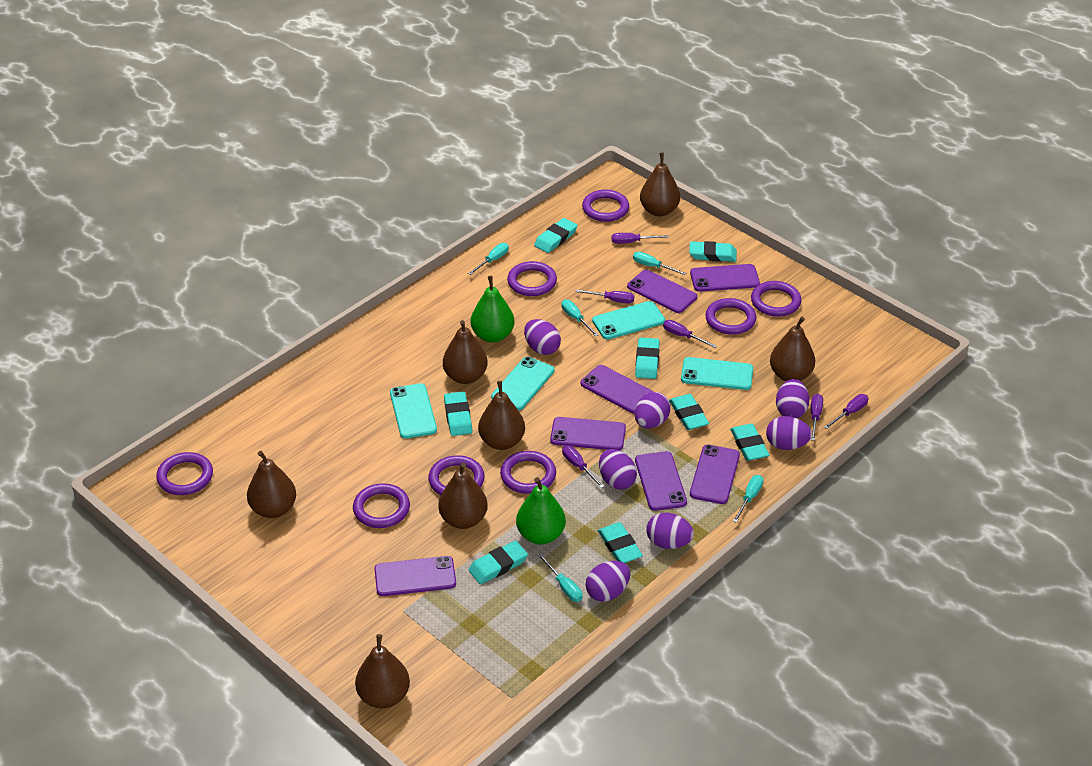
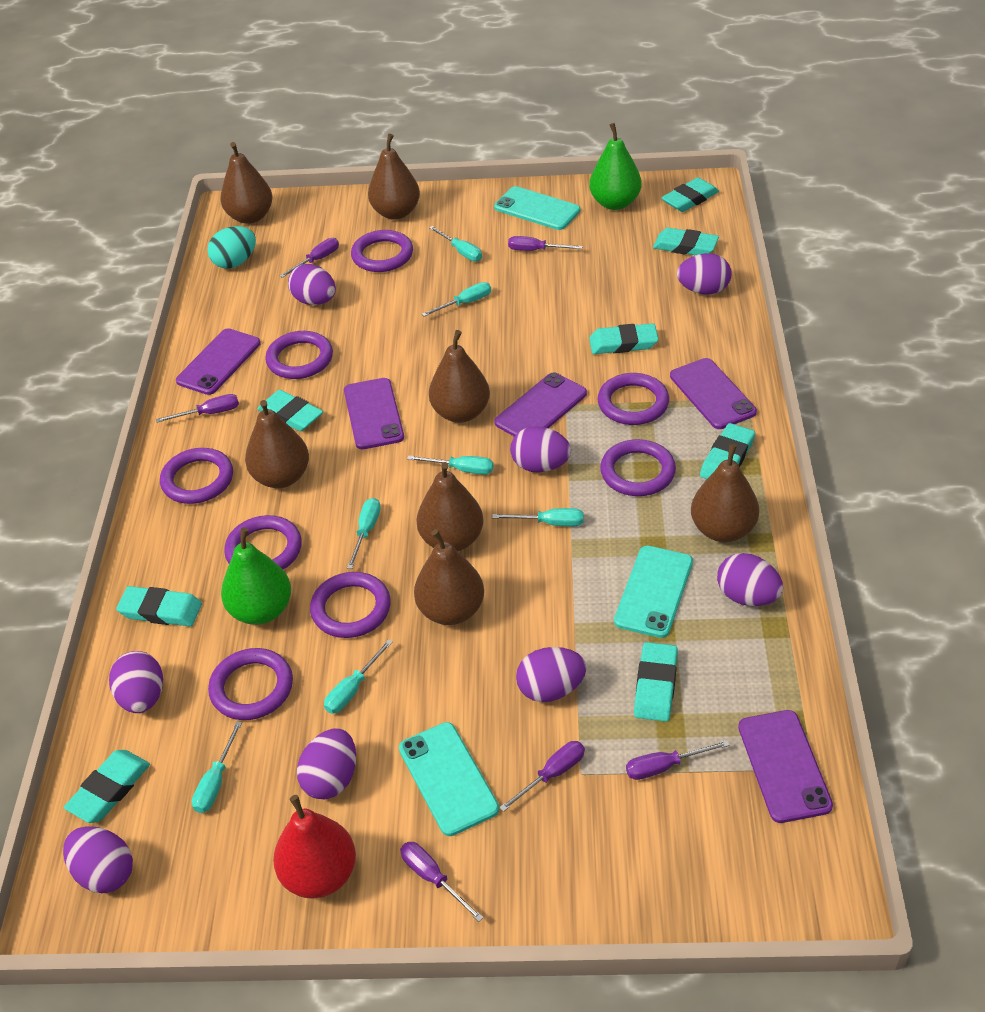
purple egg: [524,319,561,355] [586,561,630,602] [599,449,637,490] [635,392,671,428] [646,512,694,549] [766,416,812,450] [776,379,809,418] = 7 -> [63,826,133,893] [109,651,163,713] [288,264,336,305] [297,728,356,799] [510,426,571,472] [516,647,586,702] [677,253,732,294] [717,553,783,606] = 8
purple phone: [374,556,456,596] [550,417,626,451] [581,365,653,414] [627,270,697,313] [635,451,687,511] [690,264,760,292] [690,444,740,504] = 7 -> [176,329,261,395] [344,378,404,449] [494,373,587,436] [670,358,757,429] [738,710,833,823] = 5
red pear: none = 0 -> [273,795,356,899] = 1
turquoise egg: none = 0 -> [207,226,256,269] = 1
turquoise phone: [390,383,437,439] [491,357,555,410] [592,301,665,340] [681,357,753,390] = 4 -> [399,722,499,836] [494,186,580,230] [614,546,693,638] = 3
turquoise screwdriver: [468,243,509,275] [538,554,583,602] [561,299,598,336] [633,252,686,275] [733,475,763,523] = 5 -> [192,721,242,813] [324,639,393,714] [347,498,381,569] [407,455,494,475] [422,282,491,317] [429,226,482,261] [492,508,584,526] = 7

